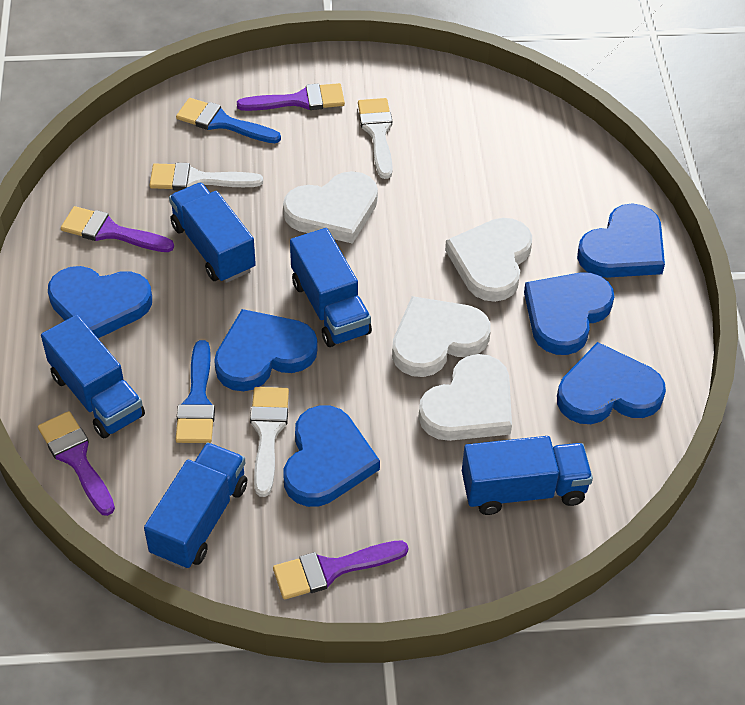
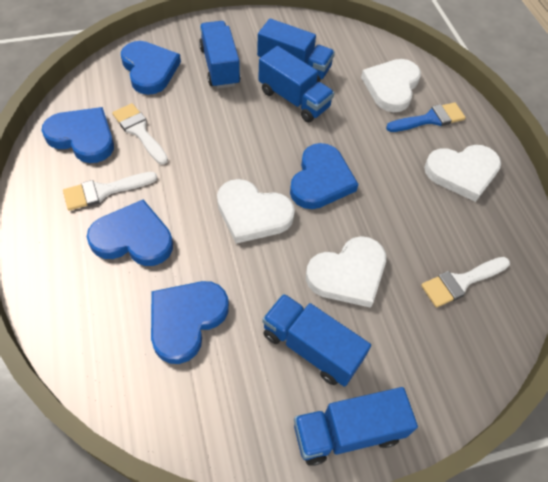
blue brush: [176,98,281,143] [176,340,215,443] = 2 -> [386,102,466,132] = 1
blue heart: [48,266,152,338] [214,309,318,391] [284,405,380,507] [524,272,614,355] [557,342,666,424] [577,203,665,278] = 6 -> [41,107,114,163] [87,199,173,266] [121,41,181,95] [151,281,229,364] [290,143,358,209] = 5
purple brush: [38,411,115,516] [61,206,174,252] [237,83,345,111] [273,540,408,599] = 4 -> none = 0

